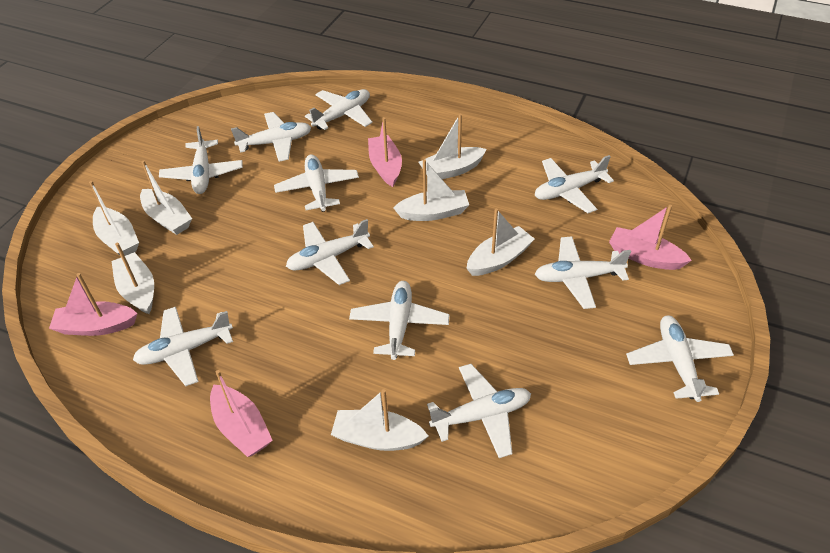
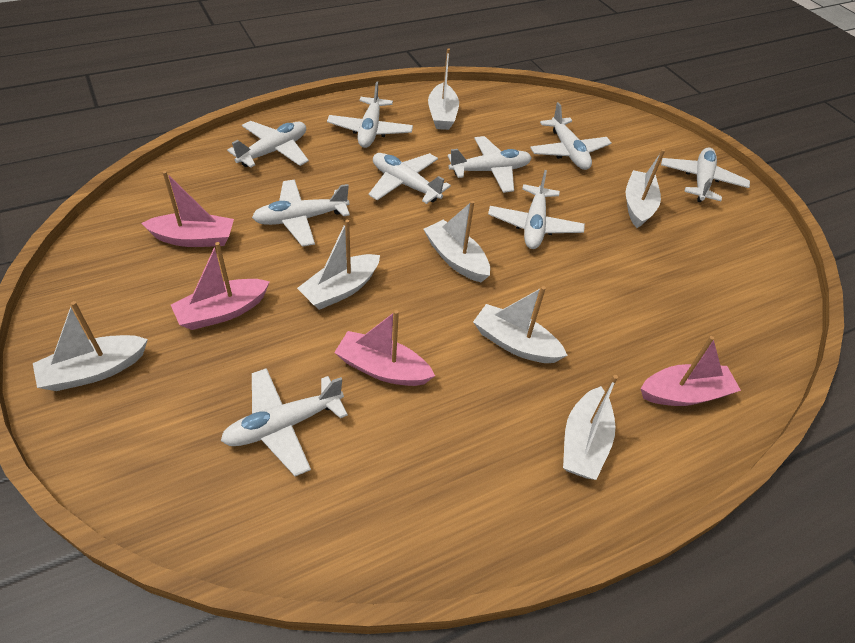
white plane: [133,307,233,386] [159,126,243,194] [231,112,311,162] [274,155,359,212] [286,219,374,285] [305,89,372,130] [349,281,450,360] [427,364,531,458] [535,155,614,213] [535,236,631,309] [626,315,734,402] = 11 -> [221,368,348,476] [227,121,309,168] [252,180,350,247] [327,81,413,148] [369,153,451,204] [448,136,532,193] [488,170,585,249] [530,102,612,170] [661,147,750,203] = 9

